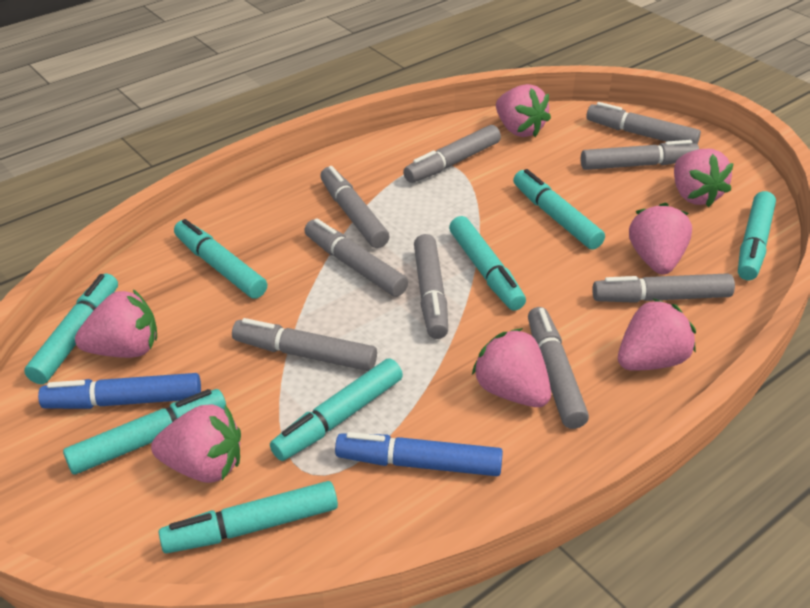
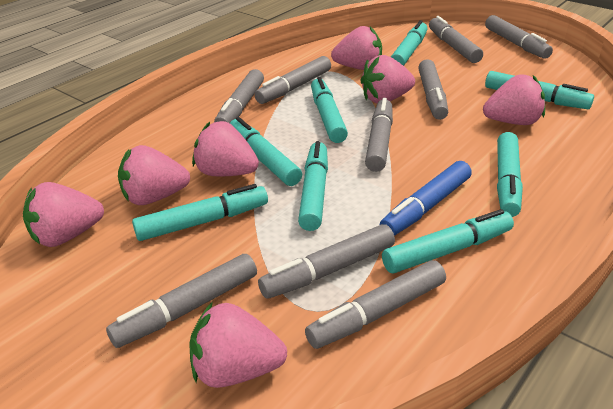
blue marker: [38,373,201,409] [335,432,503,476] = 2 -> [379,161,472,236] = 1

